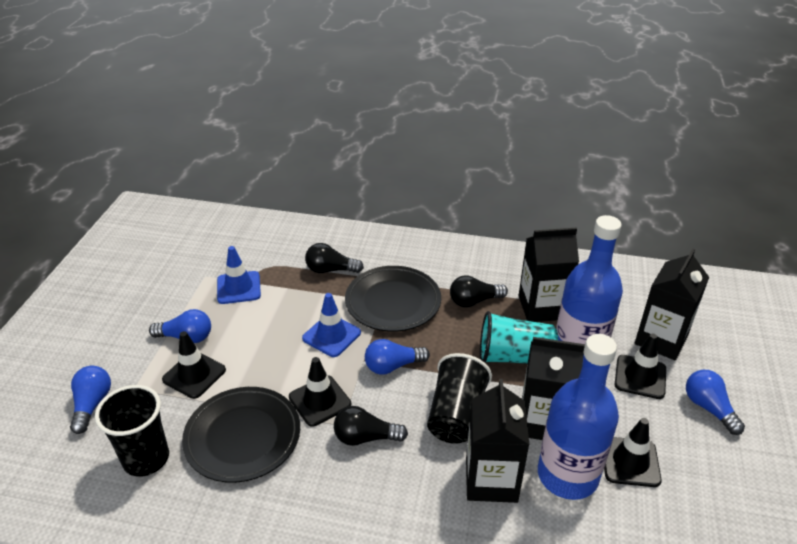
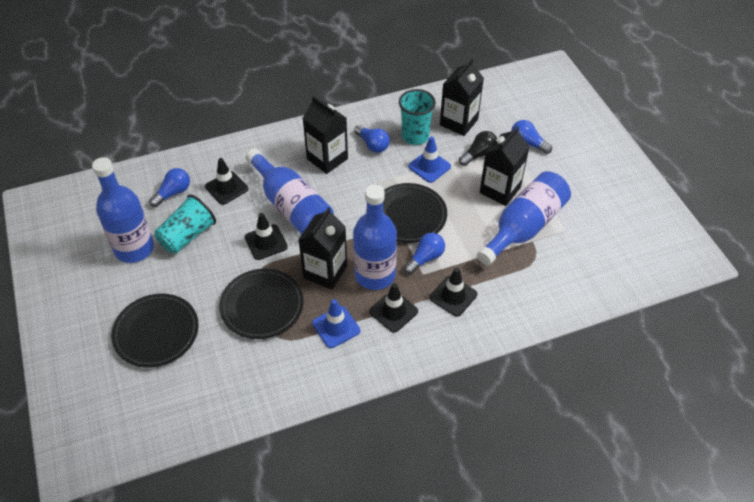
black cup: [95,385,169,477] [427,353,492,444] = 2 -> none = 0
black light bulb: [305,243,364,273] [334,406,408,446] [450,275,508,308] = 3 -> [459,131,497,166] = 1
black plate: [182,387,300,483] [345,266,441,332] = 2 -> [111,294,199,368] [219,268,304,339] [383,183,447,243] = 3
blue bottle: [538,334,619,500] [556,215,623,361] = 2 -> [92,157,154,263] [246,148,334,234] [353,185,397,290] [477,171,571,265] = 4
turquoise cup: [480,311,558,364] = 1 -> [155,194,216,254] [399,89,436,145] = 2

